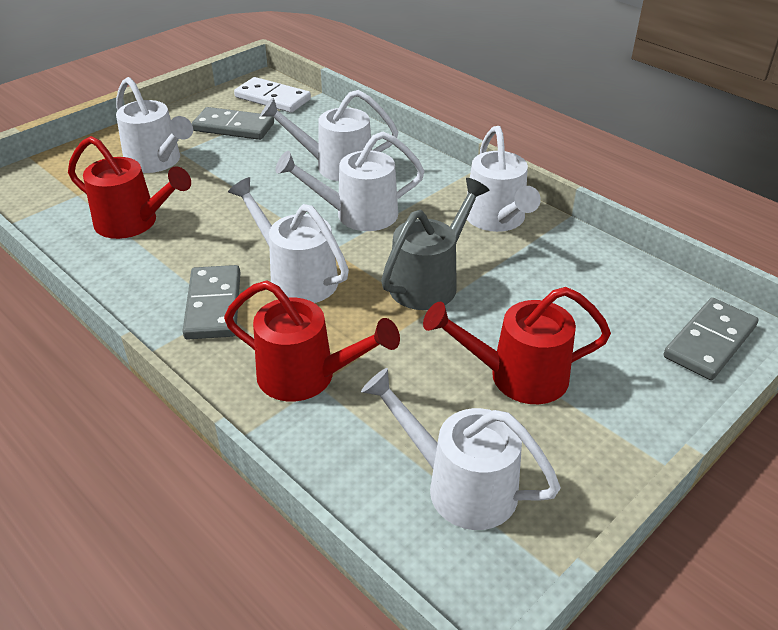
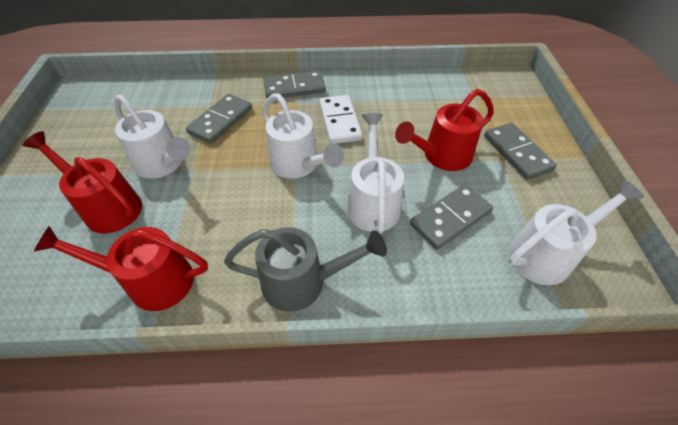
grey domino: [182,265,240,339] [192,107,274,140] [664,298,758,380] = 3 -> [186,94,252,144] [263,71,326,98] [410,184,493,250] [484,123,557,180] = 4
white watering can: [116,77,193,173] [228,177,349,303] [260,90,398,181] [276,131,425,231] [361,368,561,530] [467,126,541,232] = 6 -> [114,94,191,179] [262,93,344,179] [347,113,404,234] [509,179,644,285] = 4

